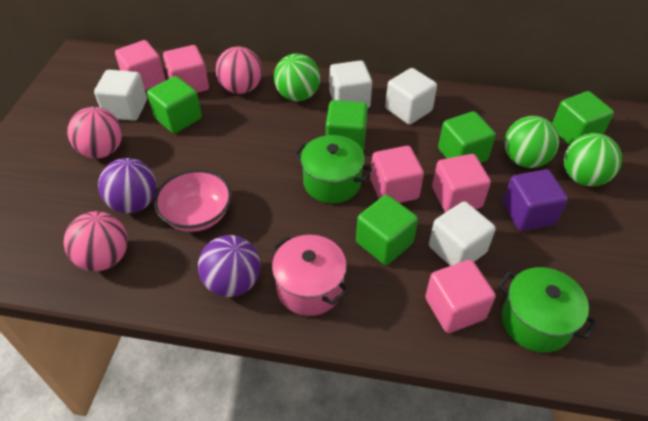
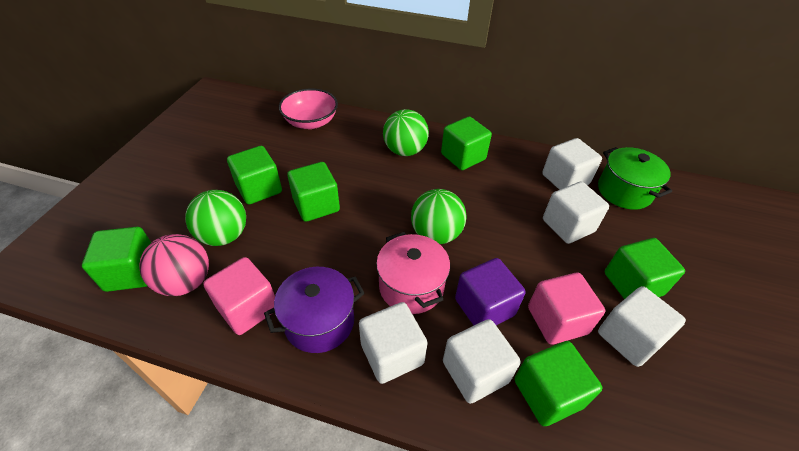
green cube: [147,76,202,134] [326,100,368,151] [356,195,418,265] [438,111,496,163] [552,91,614,145] = 5 -> [82,227,151,292] [227,146,282,204] [287,162,340,222] [441,116,492,170] [515,341,602,426] [605,238,685,299] = 6
green pot: [294,135,373,203] [498,267,597,353] = 2 -> [598,147,672,210] = 1
pink ball: [64,211,128,271] [67,107,122,158] [216,47,262,94] = 3 -> [139,234,209,296] = 1
pink cube: [115,40,166,90] [163,45,209,93] [370,146,424,203] [425,260,496,333] [432,154,491,213] = 5 -> [203,257,275,335] [528,272,605,345] = 2
purple ball: [98,158,157,213] [198,235,261,297] = 2 -> none = 0
purple pot: none = 0 -> [264,267,365,353] = 1
white cube: [94,70,147,121] [330,60,372,108] [385,68,437,125] [429,201,496,266] = 4 -> [359,302,427,384] [443,319,520,404] [542,138,602,190] [543,182,609,244] [598,286,686,367] = 5

